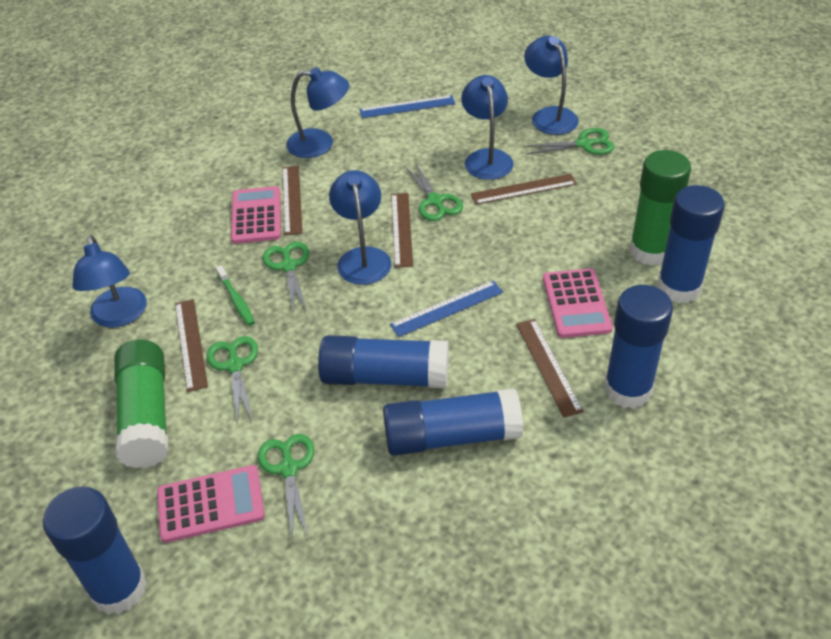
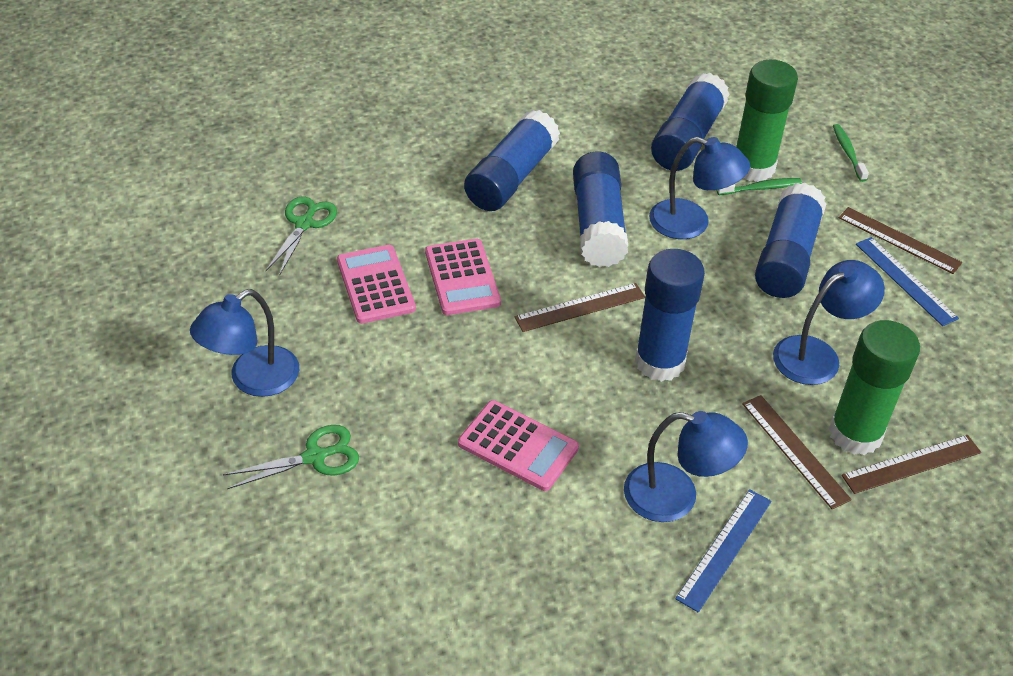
blue lamp: [72,235,147,328] [286,67,349,158] [329,170,391,285] [461,75,514,180] [524,36,579,135] = 5 -> [190,289,299,397] [624,411,748,522] [649,137,750,239] [773,260,885,385] = 4
brown ruler: [175,299,208,392] [282,166,303,235] [391,193,413,268] [471,174,577,205] [516,319,584,417] = 5 -> [515,283,645,332] [742,395,852,509] [839,207,962,274] [842,435,981,494] = 4
green scissors: [207,336,258,423] [258,434,314,539] [263,242,309,312] [405,163,463,221] [524,128,615,155] = 5 -> [223,425,359,489] [266,197,337,276] = 2
green toothbrush: [216,265,255,326] = 1 -> [717,178,802,195] [833,124,869,182] = 2

